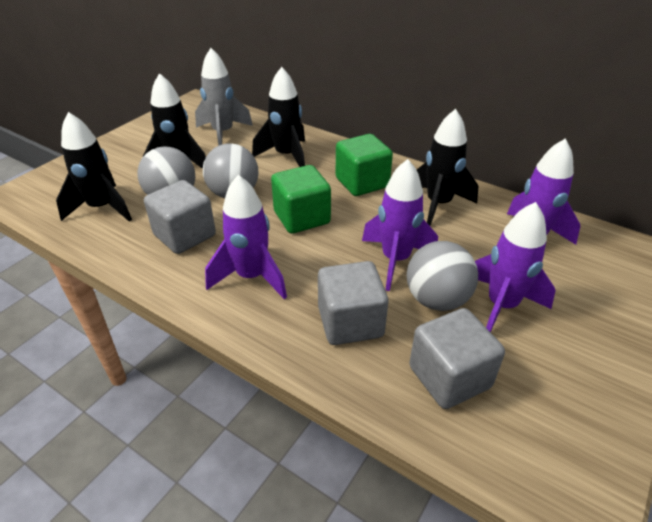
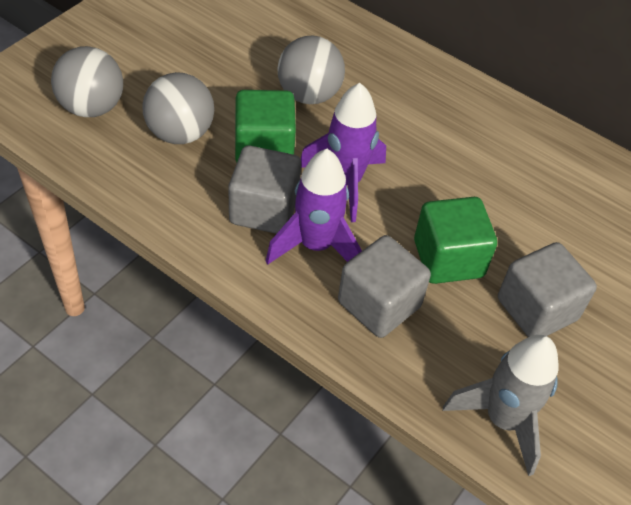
black rocket: [56,112,132,222] [143,73,206,169] [252,67,305,167] [417,109,478,226] = 4 -> none = 0
purple rocket: [205,175,287,299] [362,159,438,291] [475,202,556,332] [507,138,580,245] = 4 -> [266,149,362,265] [301,83,386,222] = 2

